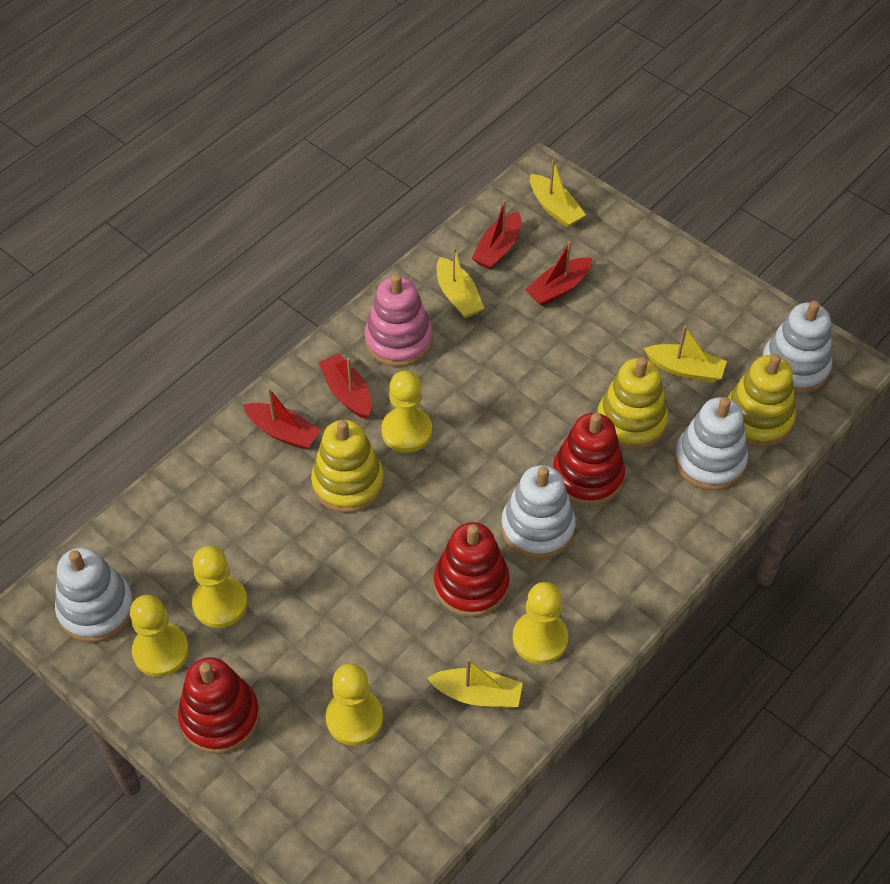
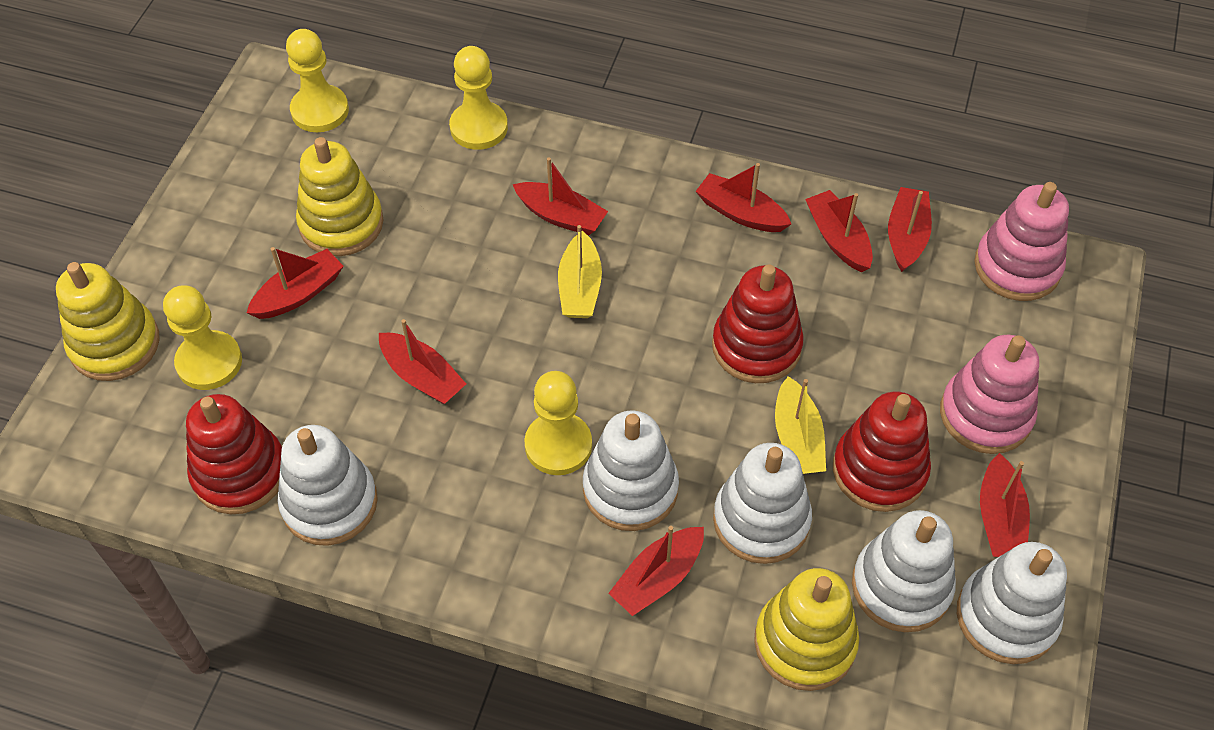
pink stacking toy: [364,274,433,367] = 1 -> [940,335,1039,454] [974,182,1069,301] = 2
red boat: [243,388,321,450] [318,353,371,419] [472,200,521,270] [525,241,592,306] = 4 -> [246,247,344,319] [379,319,466,404] [513,158,608,235] [608,526,704,616] [695,163,791,232] [805,190,873,272] [888,187,932,272] [980,453,1030,557] = 8
white stacking toy: [55,547,134,643] [501,465,576,559] [675,397,748,490] [762,301,832,394] = 4 -> [278,425,378,546] [583,411,679,531] [713,443,812,564] [852,510,956,632] [957,542,1067,664] = 5
yellow boat: [427,658,523,708] [437,247,484,318] [530,159,586,228] [644,325,727,382] = 4 -> [558,225,602,318] [775,376,826,474] = 2
yellow pawn: [130,595,189,677] [192,546,248,628] [326,663,383,746] [381,371,432,453] [512,582,568,664] = 5 -> [163,285,242,390] [286,29,349,132] [449,46,508,150] [524,371,592,475] = 4

